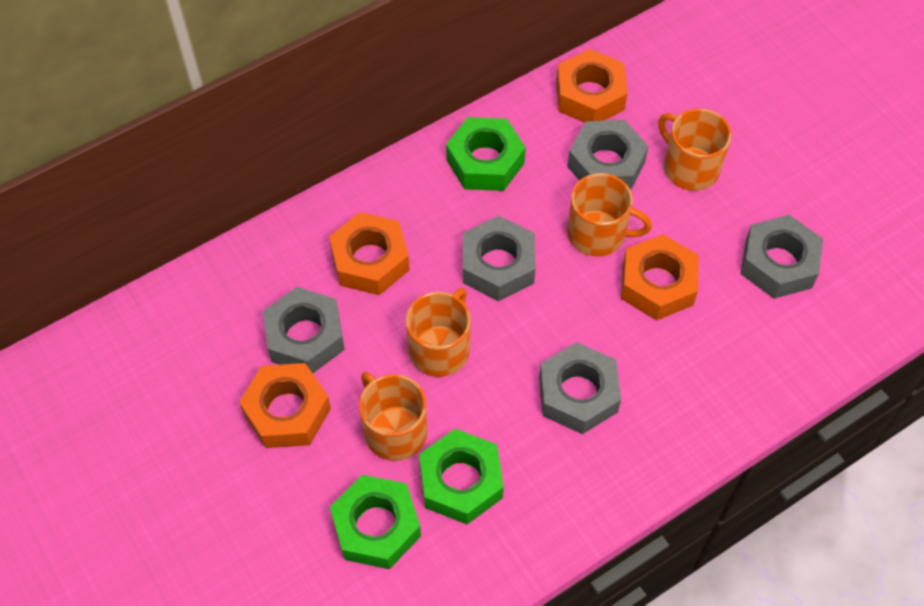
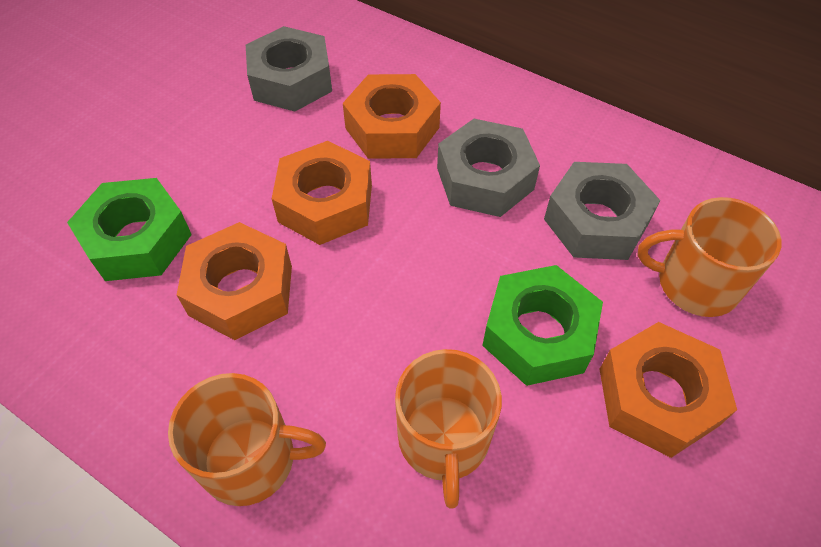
green nut: [330,475,421,569] [419,429,504,524] [446,117,526,191] = 3 -> [67,178,192,281] [482,265,603,386] = 2
grey nut: [263,287,345,373] [463,216,536,301] [539,342,621,434] [567,120,649,190] [741,215,823,299] = 5 -> [246,26,332,112] [437,119,540,217] [544,162,660,260] = 3
orange mug: [359,372,427,461] [406,288,471,377] [567,173,652,257] [658,108,732,191] = 4 -> [168,373,326,506] [395,349,502,509] [638,197,782,317] = 3

